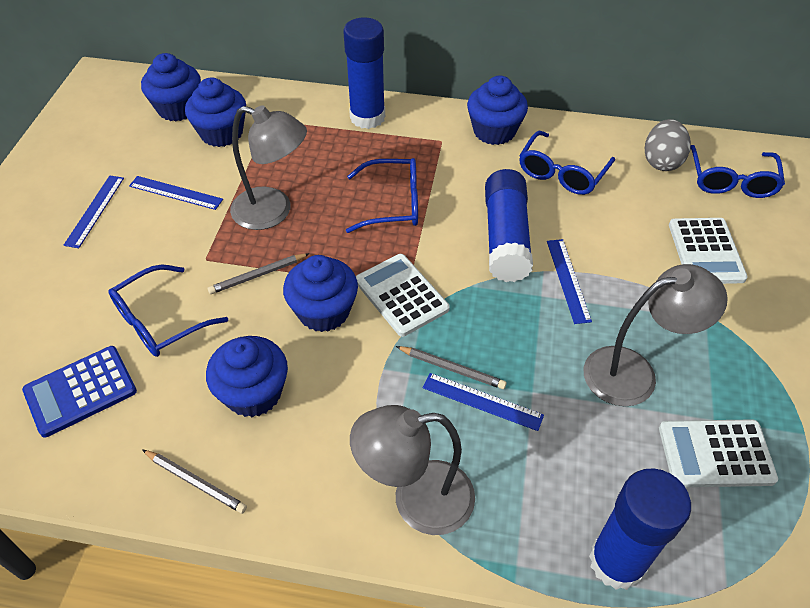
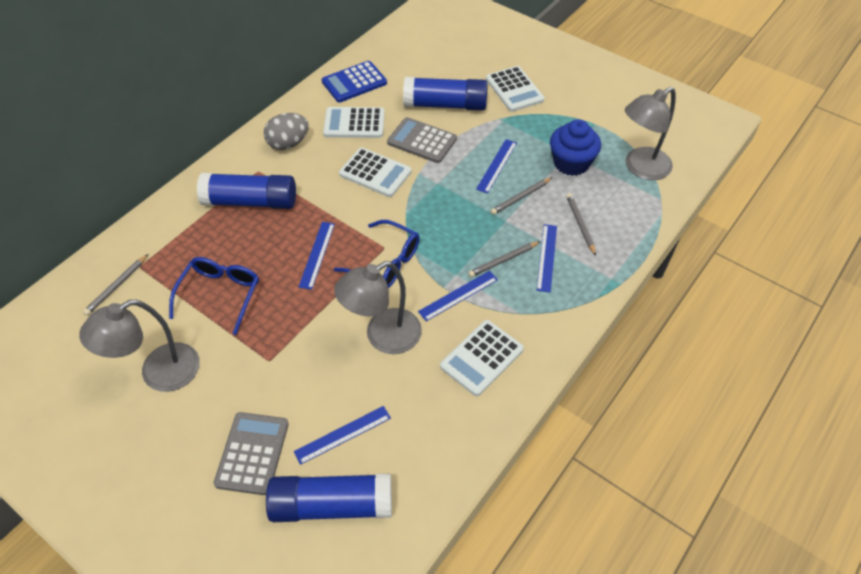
blue cupcake: [141,53,201,122] [185,77,246,147] [206,336,288,417] [283,255,358,332] [467,76,528,145] = 5 -> [550,119,601,176] = 1
blue glasses: [108,265,228,357] [346,158,418,233] [519,131,615,195] [690,145,785,198] = 4 -> [169,257,259,335] [334,220,420,288] = 2
blue ruler: [64,176,124,248] [129,176,223,210] [423,373,544,431] [547,239,592,324] = 4 -> [294,406,391,465] [299,222,335,290] [418,271,498,321] [476,139,517,194] [536,224,557,293] = 5
grey calculator: none = 0 -> [214,412,289,495] [387,117,457,163] = 2
grey pencil: [142,449,247,514] [208,253,310,294] [396,346,507,389] = 3 -> [83,254,148,315] [468,241,541,277] [491,177,552,215] [566,193,596,256] = 4
white calculator: [356,254,450,337] [659,419,778,487] [669,218,748,284] = 3 -> [323,107,385,138] [339,148,412,197] [440,320,524,396] [486,66,545,112] = 4

